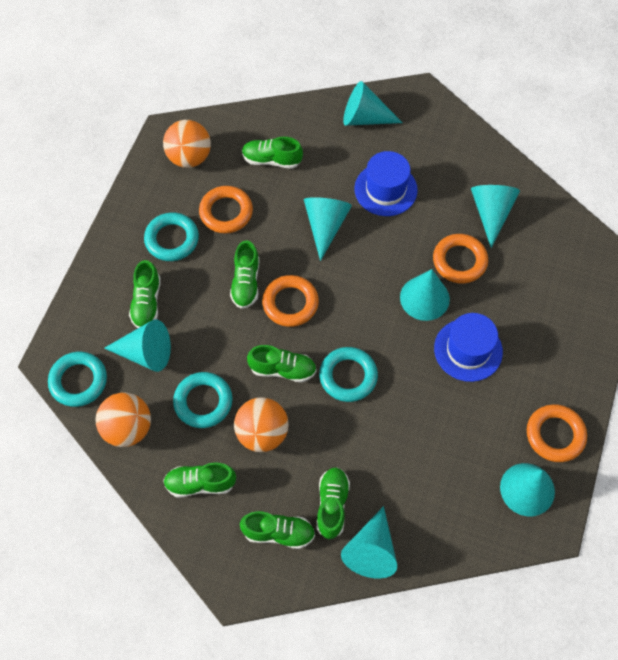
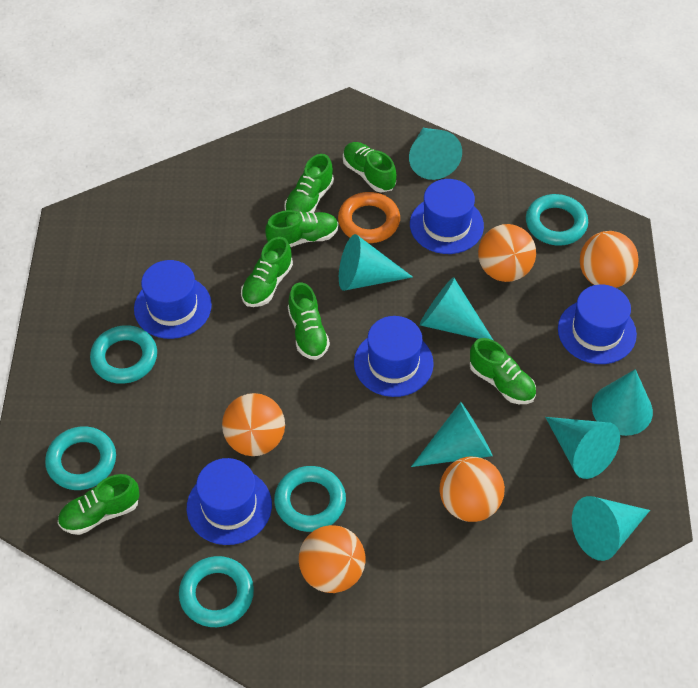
blue hat: [354,151,418,216] [434,313,503,382] = 2 -> [134,260,212,339] [187,458,272,545] [354,316,434,397] [410,179,484,254] [558,285,637,364] = 5
orange ball: [95,393,151,447] [163,120,211,168] [234,397,289,452] = 3 -> [222,393,285,456] [299,525,366,593] [439,457,505,522] [478,224,536,282] [580,231,639,288] = 5
orange ring: [199,186,253,233] [262,275,319,327] [433,234,488,284] [527,404,587,462] = 4 -> [338,192,400,243] = 1
turquoise ring: [48,352,107,407] [144,212,199,261] [173,372,233,428] [319,347,378,402] = 4 -> [45,427,116,490] [90,325,157,384] [179,556,254,627] [274,466,346,532] [526,194,588,246] = 5

